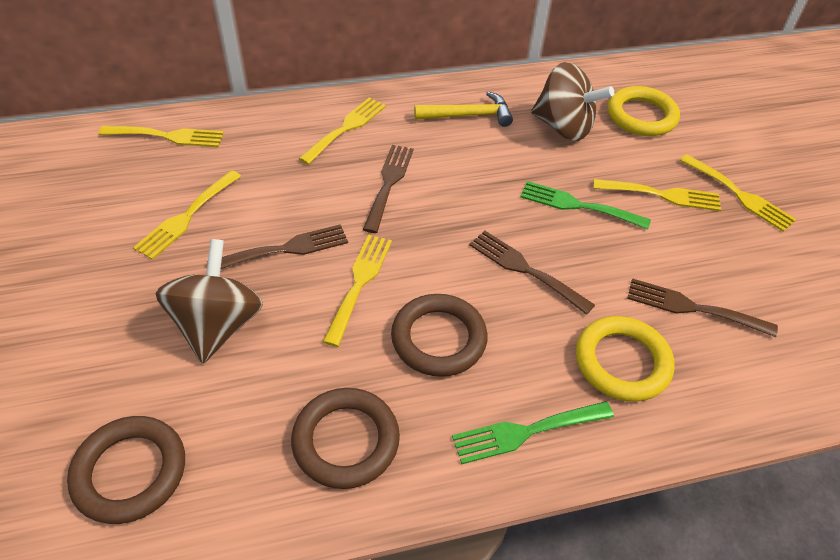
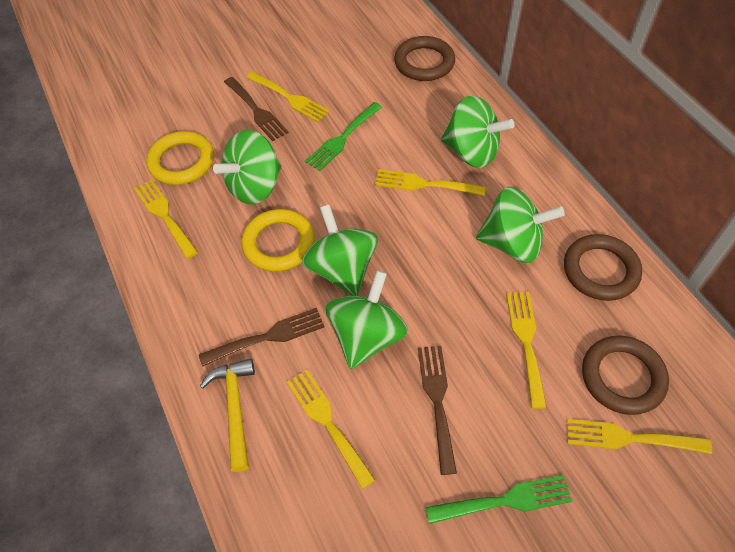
brown fork: [207,224,348,269] [363,145,414,233] [469,231,595,315] [627,278,778,337] = 4 -> [199,308,324,367] [224,77,289,141] [418,346,457,475] = 3
brown spinning top: [156,239,263,363] [531,62,614,141] = 2 -> none = 0
green spinning top: none = 0 -> [213,130,282,204] [302,205,378,296] [326,270,408,369] [441,95,514,168] [476,187,565,263] = 5

